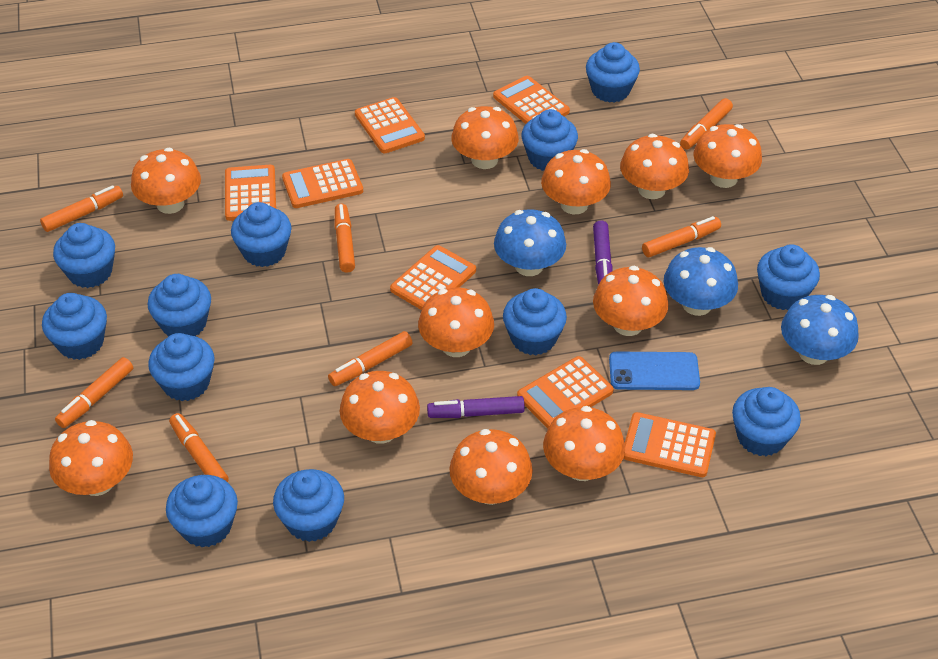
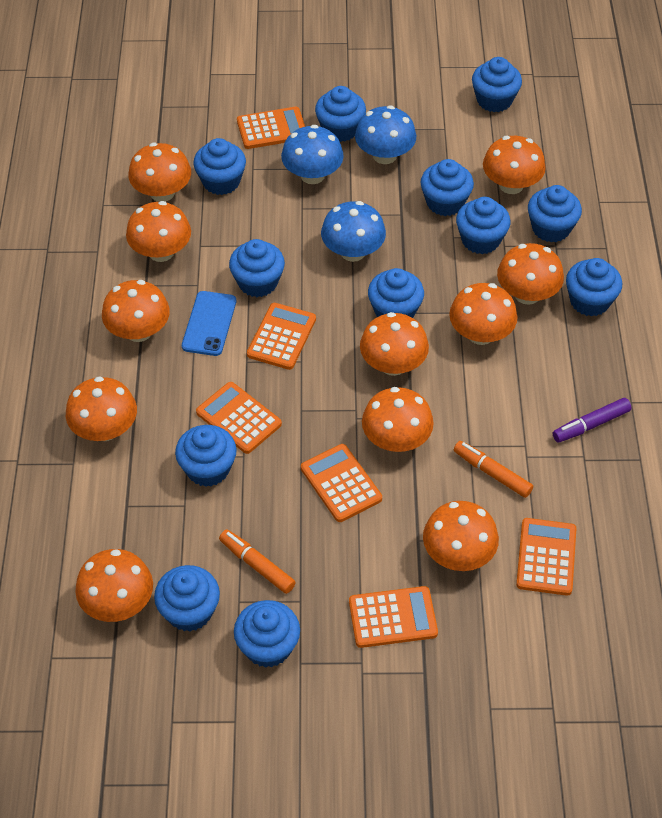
orange calculator: [225,165,276,221] [282,159,363,208] [355,97,425,153] [390,245,476,310] [493,76,570,124] [517,356,613,428] [623,412,716,477] = 7 -> [196,382,282,454] [237,107,305,149] [247,303,316,370] [301,444,382,522] [349,586,438,648] [516,518,577,596] = 6
orange marker: [40,185,123,232] [55,357,133,428] [169,413,229,482] [328,331,413,386] [335,204,355,273] [642,216,721,257] [680,98,733,150] = 7 -> [219,529,296,594] [454,441,533,498] = 2
purple marker: [427,396,525,418] [593,221,613,285] = 2 -> [553,398,632,442] = 1

